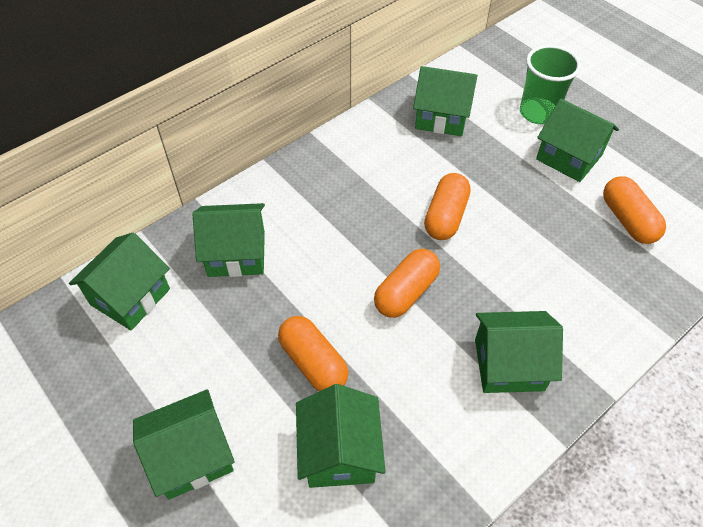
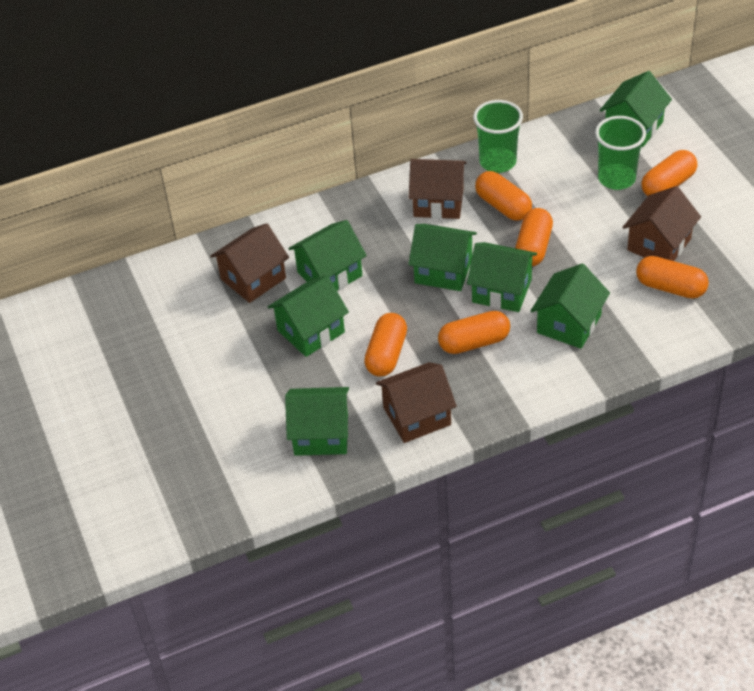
brown house: none = 0 -> [210,223,289,303] [376,362,457,443] [409,159,467,219] [622,186,701,261] = 4
green cup: [520,45,581,124] = 1 -> [473,100,523,173] [595,116,646,190] = 2
orange capsule: [278,316,349,391] [374,249,440,318] [424,173,471,240] [603,176,666,244] = 4 -> [364,313,407,377] [438,311,510,354] [475,171,532,221] [515,208,553,266] [636,256,709,299] [641,150,697,196] = 6

